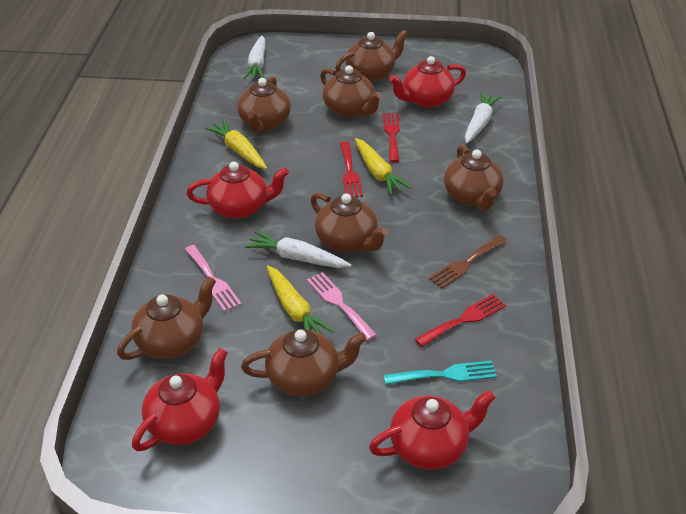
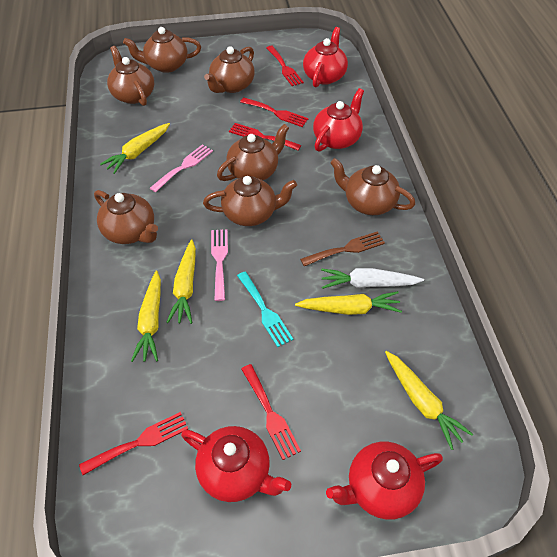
red fork: [340,142,363,197] [383,113,400,163] [415,294,506,347] = 3 -> [79,412,188,475] [229,123,301,151] [240,98,309,127] [241,364,301,460] [266,46,304,86] = 5
white carrot: [243,35,265,79] [245,231,352,268] [465,92,501,144] = 3 -> [321,268,424,289] = 1
yellow carrot: [205,120,267,169] [267,265,334,334] [355,138,412,195] = 3 -> [100,123,170,174] [131,271,161,362] [166,239,196,324] [295,291,402,315] [385,351,473,450] = 5

